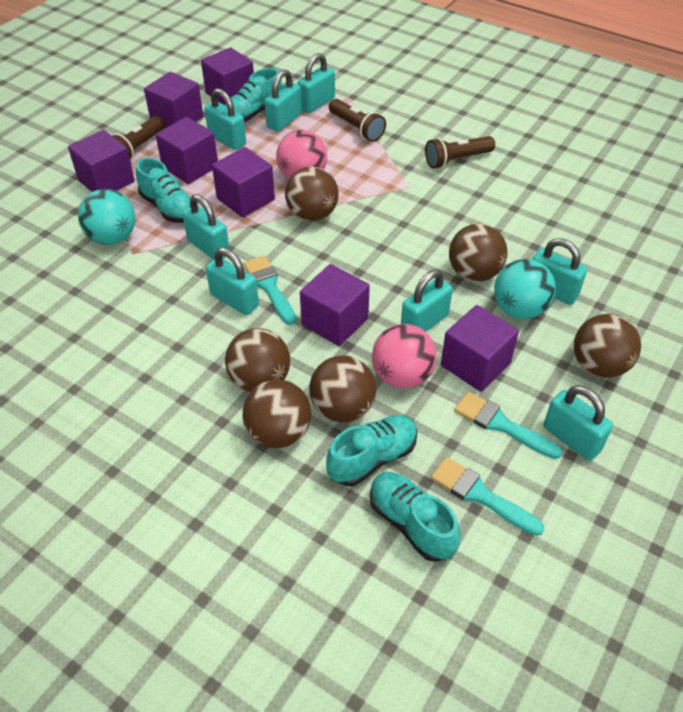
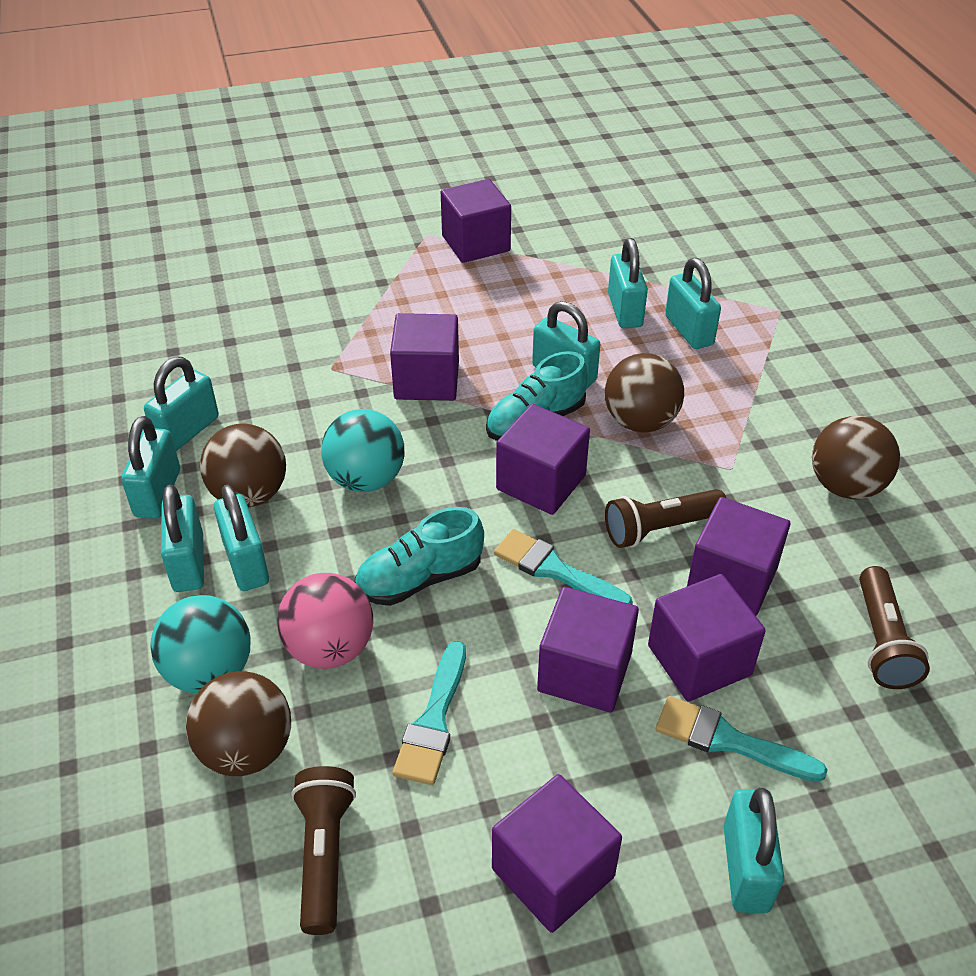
brown ball: [225,328,290,392] [243,379,311,448] [285,166,339,221] [309,355,376,422] [449,224,507,282] [574,314,641,378] = 6 -> [186,671,291,776] [200,424,286,507] [605,353,684,433] [812,416,900,499] = 4
pink ball: [276,130,327,179] [372,324,437,389] = 2 -> [277,573,373,669] = 1
turquoise shoe: [136,158,191,223] [225,68,282,122] [326,415,418,486] [370,472,461,562] = 4 -> [355,507,484,606] [486,351,588,441] = 2

